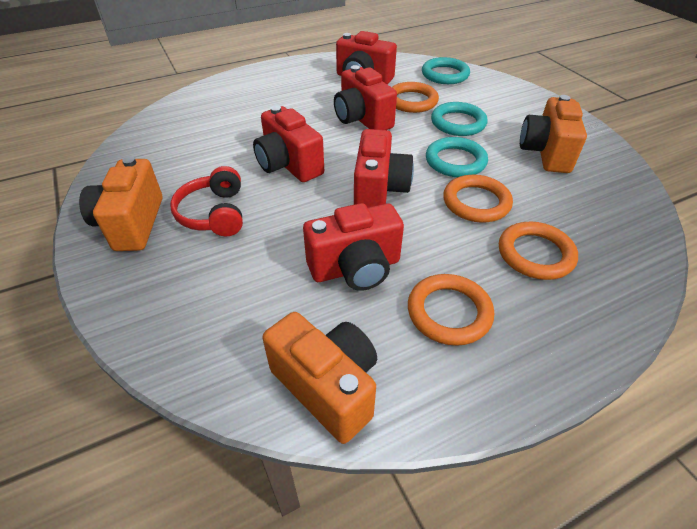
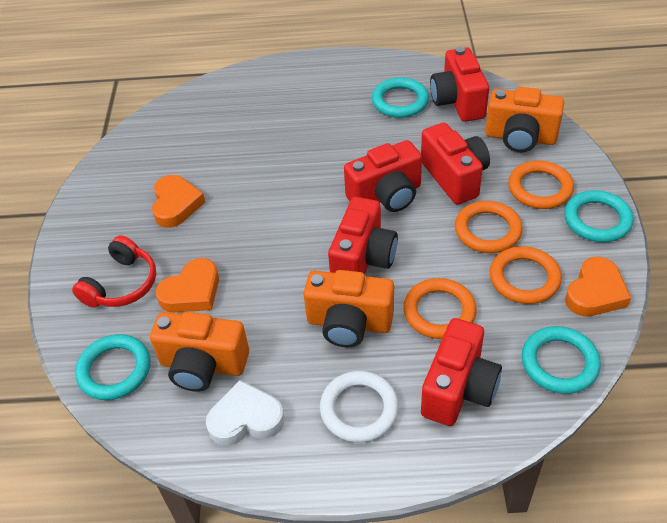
orange heart: none = 0 -> [152,175,205,228] [156,258,219,313] [565,257,631,316] = 3
turquoise ring: [422,57,470,84] [426,137,488,177] [431,102,488,136] = 3 -> [75,334,150,400] [372,77,429,118] [522,326,601,394] [564,190,634,242] = 4
white heart: none = 0 -> [206,380,284,446] = 1
white ring: none = 0 -> [320,371,399,443] = 1

